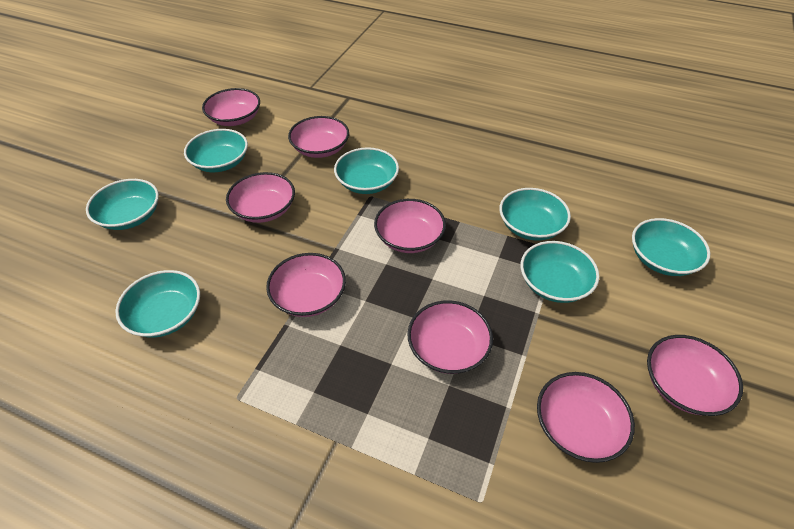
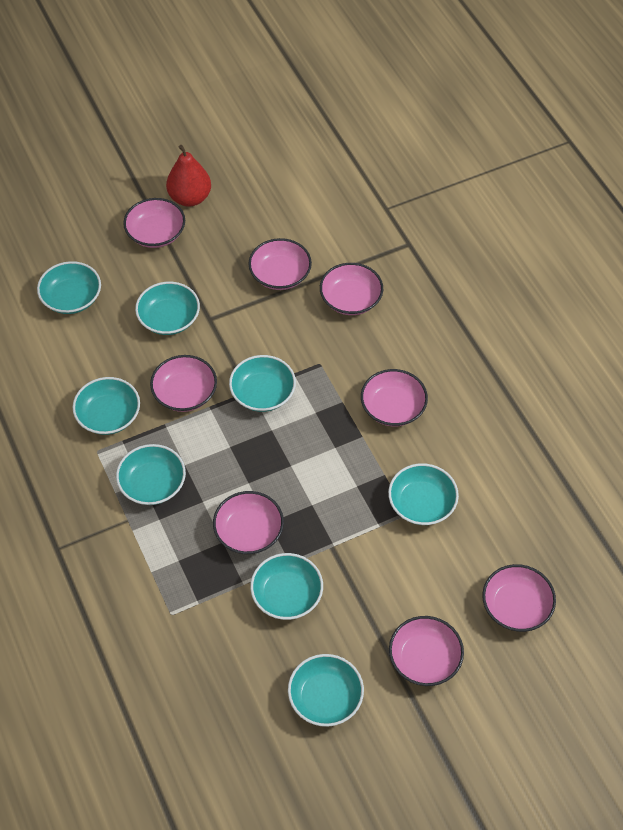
red pear: none = 0 -> [166,145,211,207] = 1
turquoise bowl: [86,179,159,230] [115,270,200,338] [184,129,248,172] [334,147,399,194] [499,188,571,241] [520,241,599,303] [632,218,710,276] = 7 -> [37,261,101,314] [72,377,140,435] [116,444,186,505] [135,282,200,335] [229,355,296,412] [250,553,323,620] [288,654,364,727] [388,463,459,525] = 8

